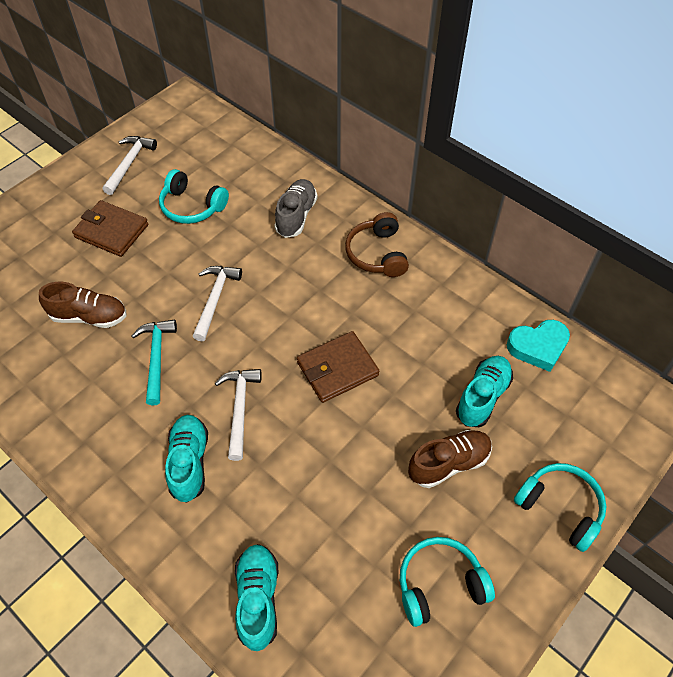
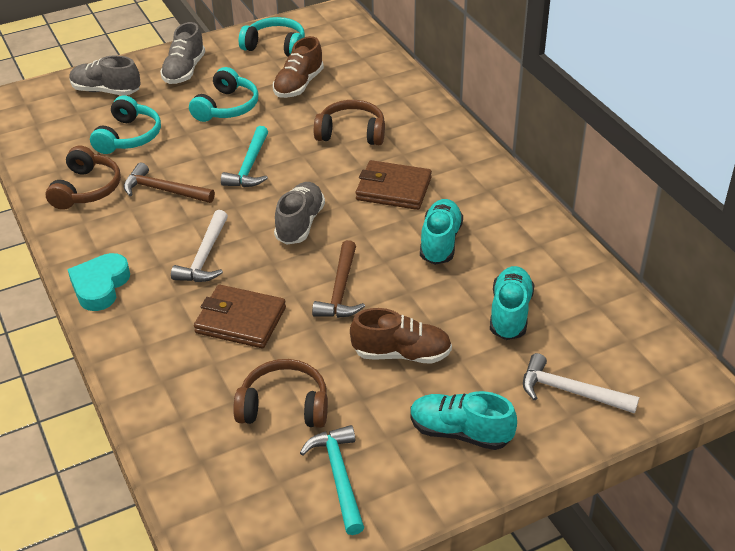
brown hammer: none = 0 -> [124,163,215,203] [312,240,365,318] = 2
brown headphones: [345,212,409,277] = 1 -> [46,146,121,210] [233,359,328,428] [314,100,385,145] = 3
grey shoe: [274,179,318,238] = 1 -> [69,55,141,96] [160,22,205,84] [274,182,325,245] = 3
turquoise hammer: [132,320,177,405] = 1 -> [221,126,268,187] [300,425,364,535] = 2
white hammer: [102,136,157,195] [192,266,242,341] [215,369,262,461] = 3 -> [171,210,228,282] [523,353,639,414] = 2

